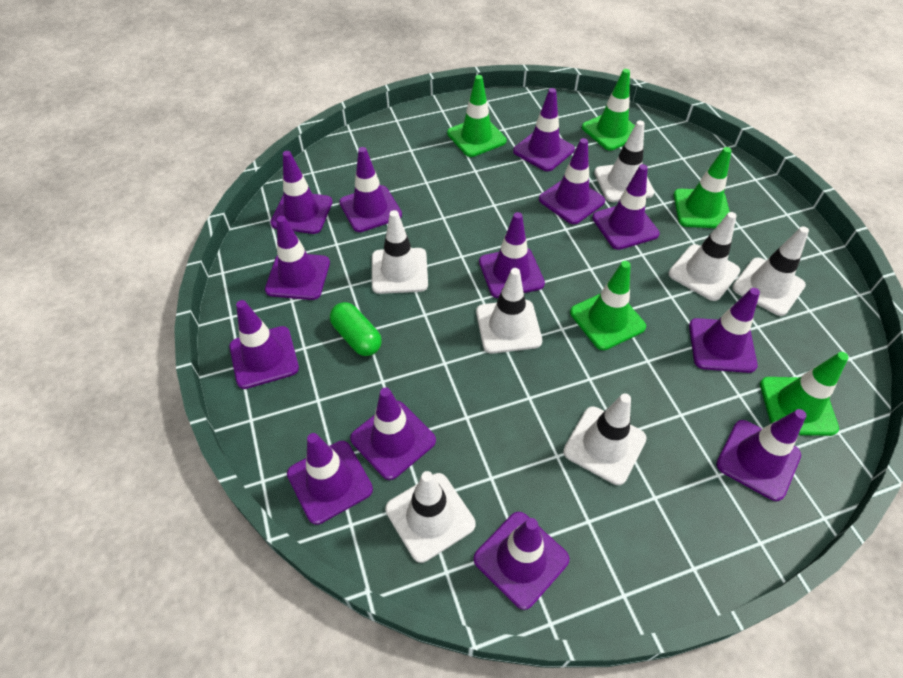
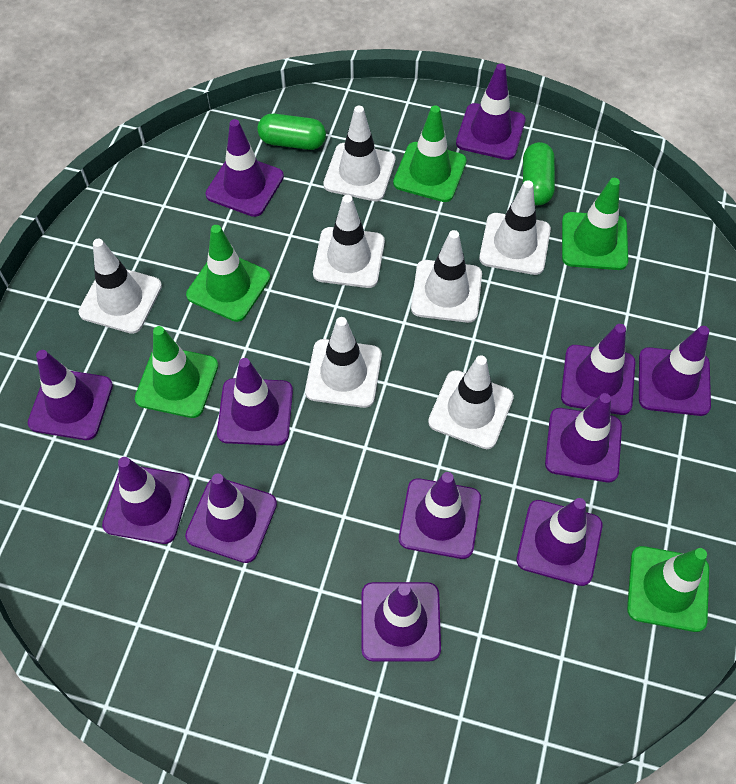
green capsule: [330,302,382,356] = 1 -> [257,114,326,150] [523,142,555,205] = 2
purple traffic cone: [229,300,299,389] [265,216,330,300] [270,151,333,234] [287,433,373,525] [339,147,402,232] [350,387,436,480] [473,512,569,610] [479,212,545,298] [513,88,575,171] [539,138,605,224] [592,164,660,250] [689,288,760,373] [716,409,807,501] = 13 -> [28,350,113,440] [102,457,190,544] [185,473,277,563] [205,119,284,217] [217,358,293,446] [361,582,441,662] [399,472,481,559] [456,64,526,160] [516,498,602,586] [545,393,622,482] [561,324,635,415] [639,326,711,416] = 12

